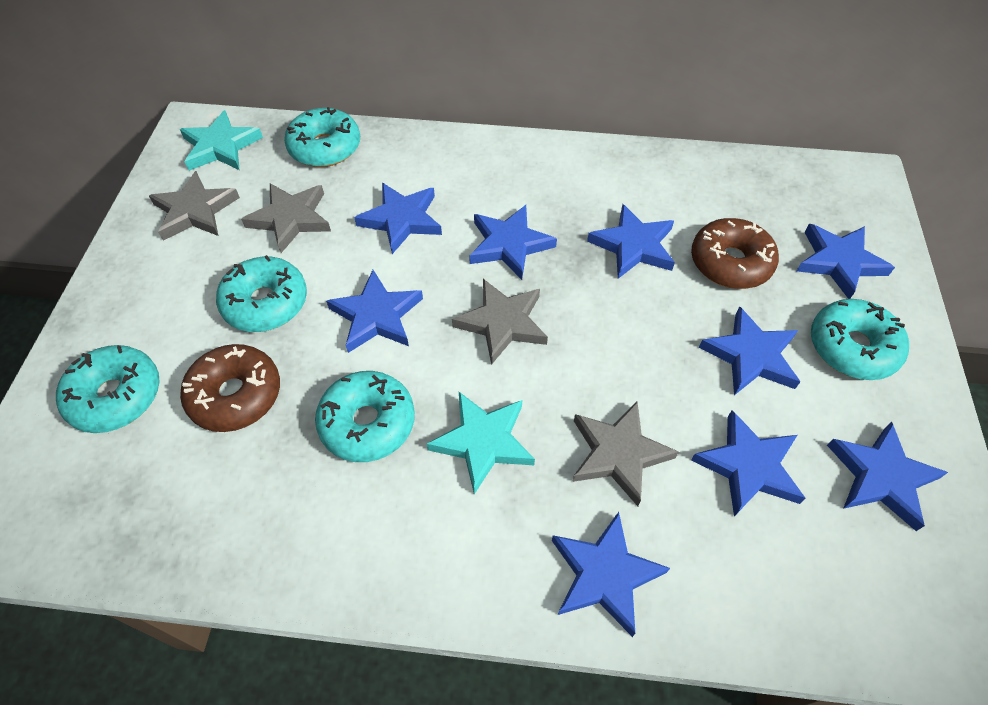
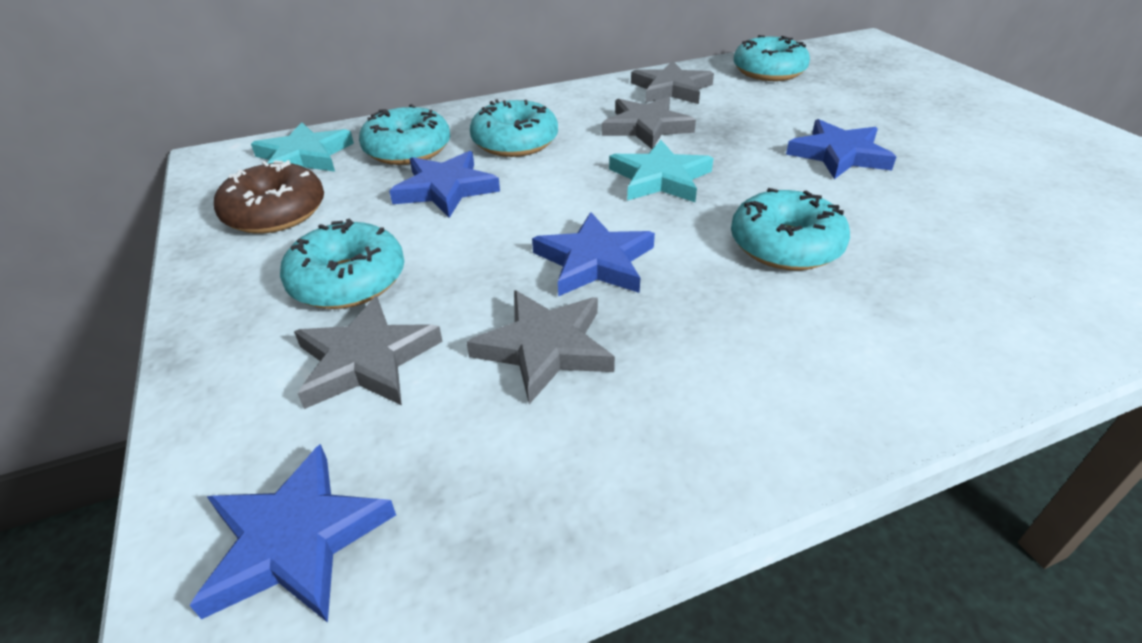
blue star: [326,270,423,353] [354,183,442,254] [469,205,557,280] [552,512,670,637] [587,204,675,279] [691,410,805,517] [699,306,800,395] [797,224,895,299] [827,422,948,531] = 9 -> [189,444,396,623] [389,151,500,218] [532,212,655,297] [786,119,896,179] = 4
brown donut: [180,344,280,432] [691,218,779,289] = 2 -> [214,160,324,234] = 1

